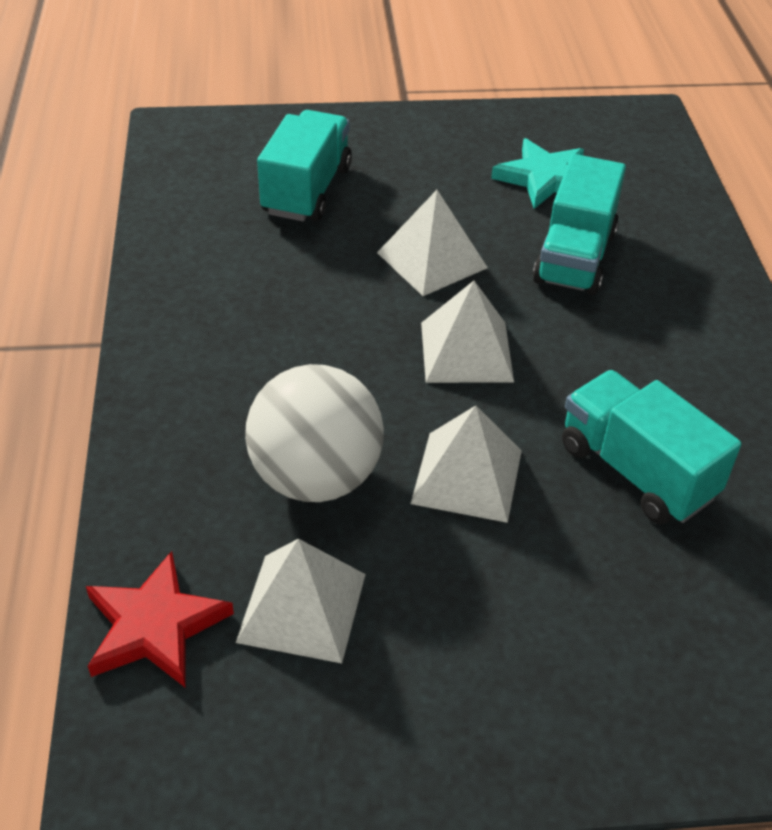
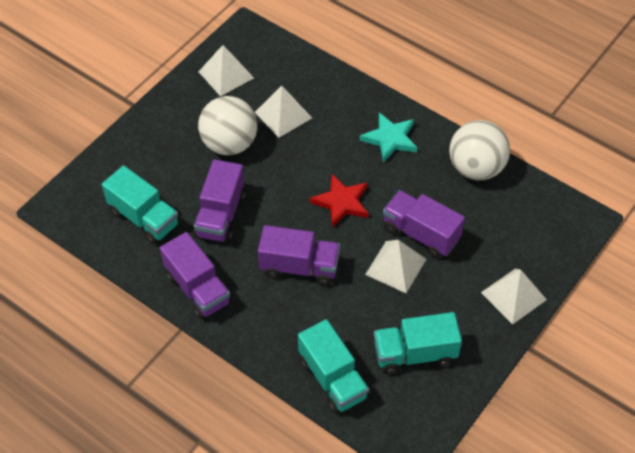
purple truck: none = 0 -> [160,232,231,320] [194,159,246,243] [258,225,340,286] [383,190,465,259] = 4
white ball: [245,364,384,502] = 1 -> [198,96,257,155] [449,120,510,180] = 2

